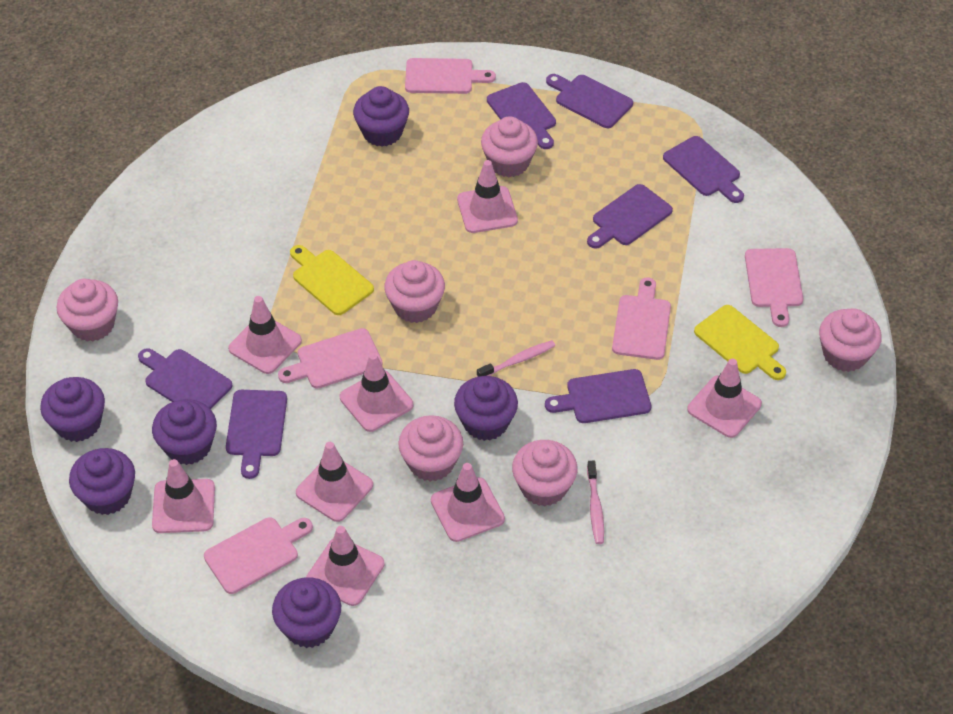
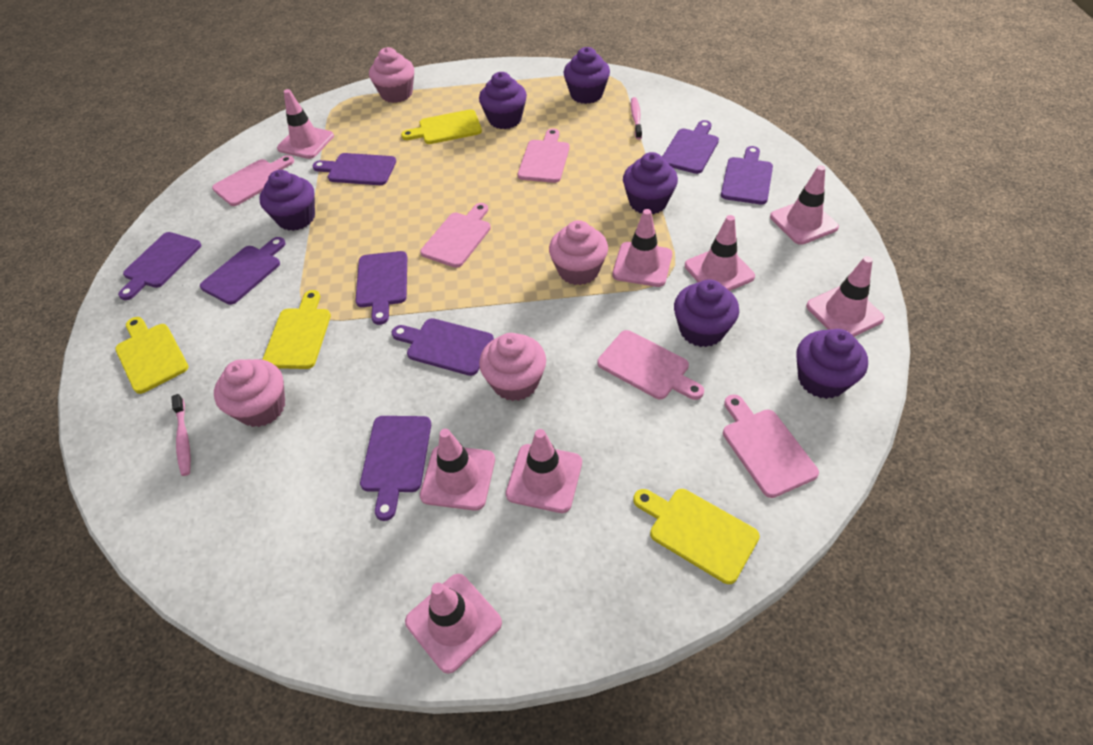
pink cupcake: [56,279,118,342] [384,260,445,323] [398,415,463,481] [481,116,538,177] [512,440,578,506] [819,308,882,372] = 6 -> [214,359,285,427] [369,47,414,103] [479,333,546,401] [549,220,608,285] = 4
purple cutting board: [138,348,233,409] [226,390,287,479] [487,82,556,149] [545,369,651,423] [546,74,633,128] [587,184,673,249] [663,136,744,203] = 7 -> [118,232,201,300] [200,237,286,305] [313,153,396,185] [355,251,407,325] [360,416,431,521] [392,318,494,376] [662,120,719,174] [721,146,773,205] = 8
yellow cutting board: [290,245,374,315] [694,305,786,380] = 2 -> [115,317,188,394] [262,290,331,369] [401,109,482,144] [633,489,760,584] = 4

